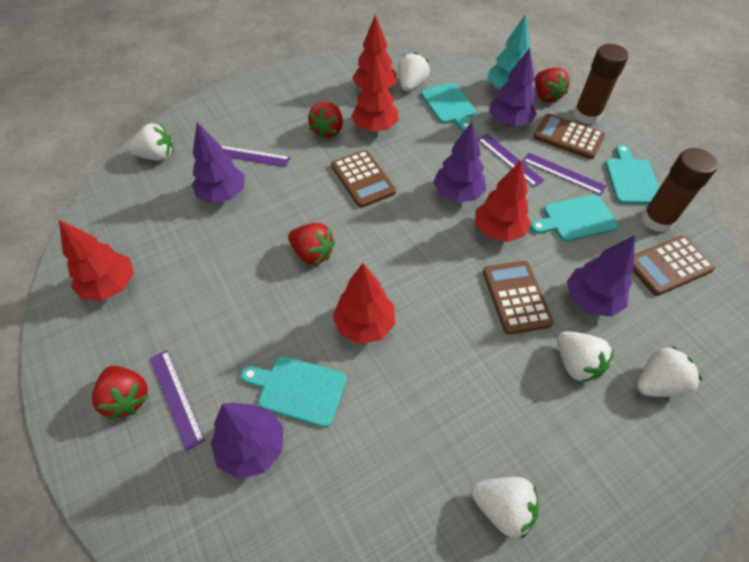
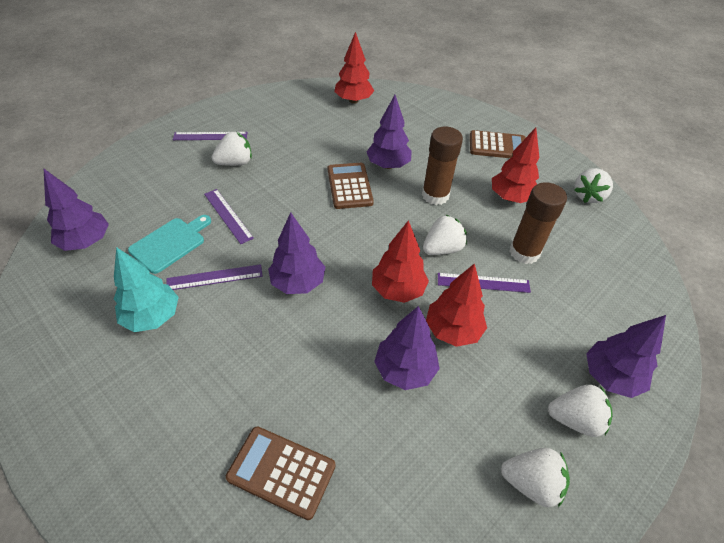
brown calculator: [331,150,396,208] [483,261,554,335] [533,114,605,159] [633,236,715,296] = 4 -> [226,426,335,520] [328,163,374,209] [470,130,526,158] = 3
red strawberry: [92,366,149,420] [288,223,335,265] [308,102,343,139] [535,68,571,103] = 4 -> none = 0
red tree: [59,220,134,301] [332,263,395,344] [351,52,399,132] [352,15,397,89] [475,161,531,242] = 5 -> [334,32,374,104] [372,220,429,303] [426,263,487,347] [492,128,540,203] = 4
turquoise cutting board: [241,356,347,428] [421,83,476,132] [530,194,619,242] [605,145,659,204] = 4 -> [128,215,211,274] = 1

